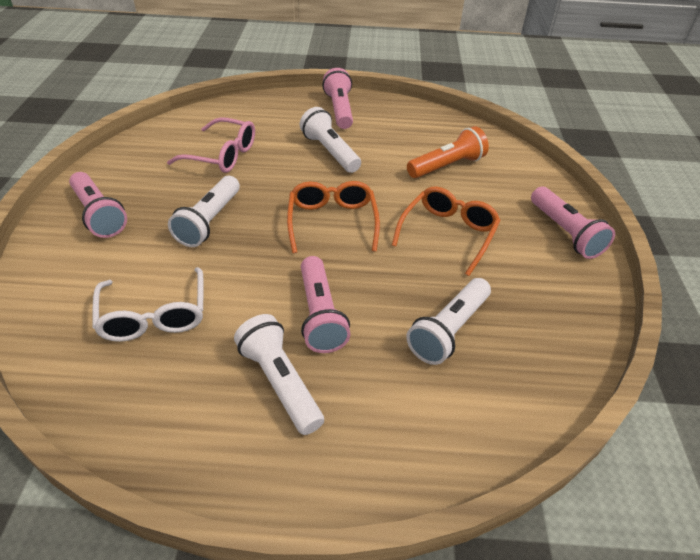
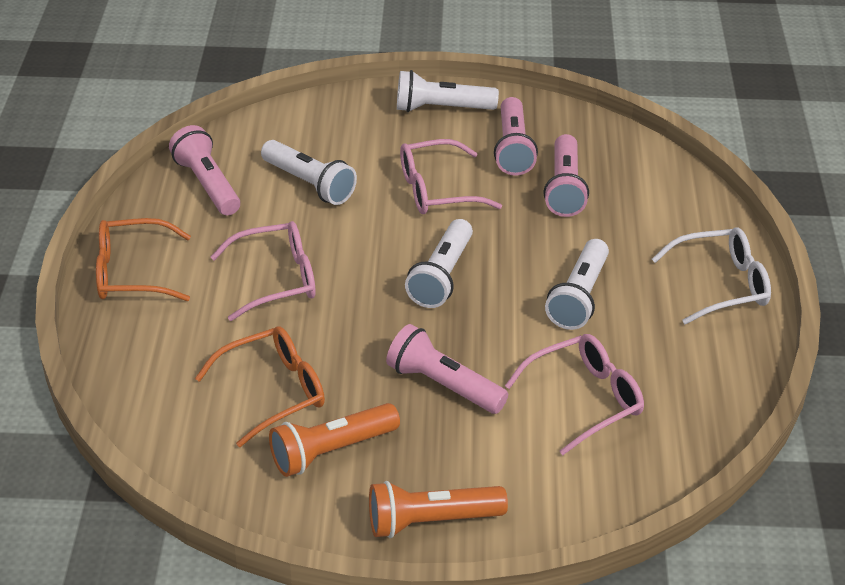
orange flashlight: [407,126,489,178] = 1 -> [269,403,400,477] [369,481,508,538] = 2
pink glasses: [167,117,255,173] = 1 -> [211,221,316,321] [400,139,502,214] [505,334,644,455] = 3

